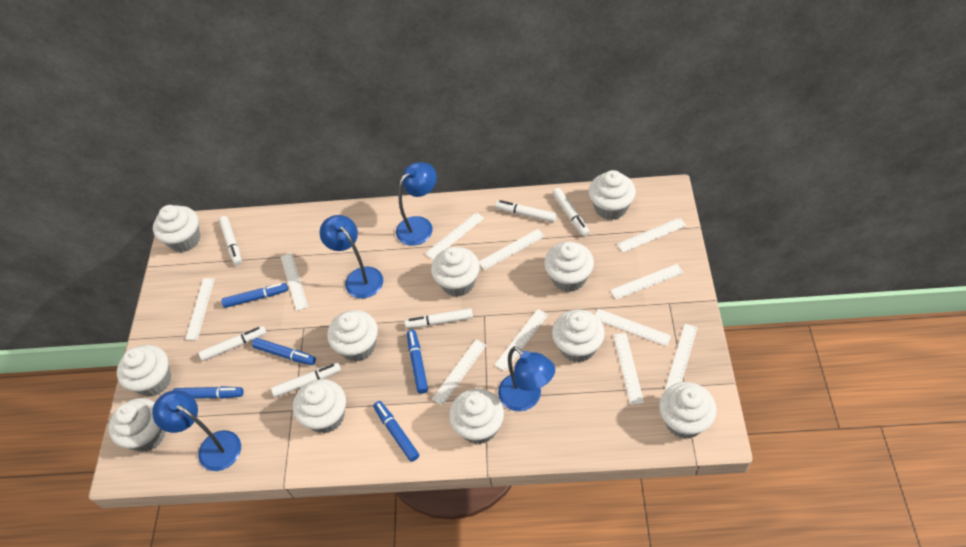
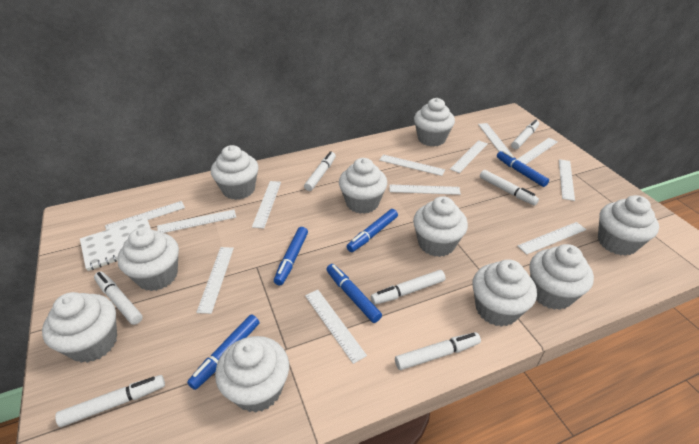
blue lamp: [152,390,241,471] [320,215,383,299] [396,162,437,246] [498,346,555,411] = 4 -> none = 0
white cupcake: [109,398,166,452] [117,345,171,397] [153,205,200,252] [293,379,346,433] [327,310,378,362] [431,247,480,297] [449,389,504,444] [544,242,594,292] [552,309,605,363] [589,170,636,220] [659,382,717,439] = 11 -> [42,292,117,363] [117,227,179,291] [211,145,259,200] [215,336,289,413] [339,158,387,214] [413,196,468,257] [414,98,455,146] [472,259,537,327] [529,244,594,310] [598,195,659,256] = 10
white marker: [199,326,267,361] [219,216,242,265] [271,363,341,397] [405,308,473,328] [495,200,557,222] [552,188,590,237] = 6 -> [55,375,165,427] [94,272,143,325] [304,151,336,191] [371,270,445,305] [395,332,481,370] [480,170,539,205] [511,119,539,149] = 7
white notebook: none = 0 -> [80,217,151,271] = 1
white ruler: [185,278,215,340] [281,253,308,311] [425,212,484,260] [432,340,487,406] [479,229,545,270] [495,309,548,371] [595,309,671,346] [610,264,683,300] [613,333,644,405] [617,218,686,253] [665,324,698,391] = 11 -> [105,201,185,230] [157,210,236,233] [196,247,234,314] [252,181,281,228] [305,290,367,364] [379,155,445,176] [389,185,461,195] [450,140,487,173] [478,123,512,155] [516,138,558,165] [518,222,586,255] [559,159,575,201] = 12

